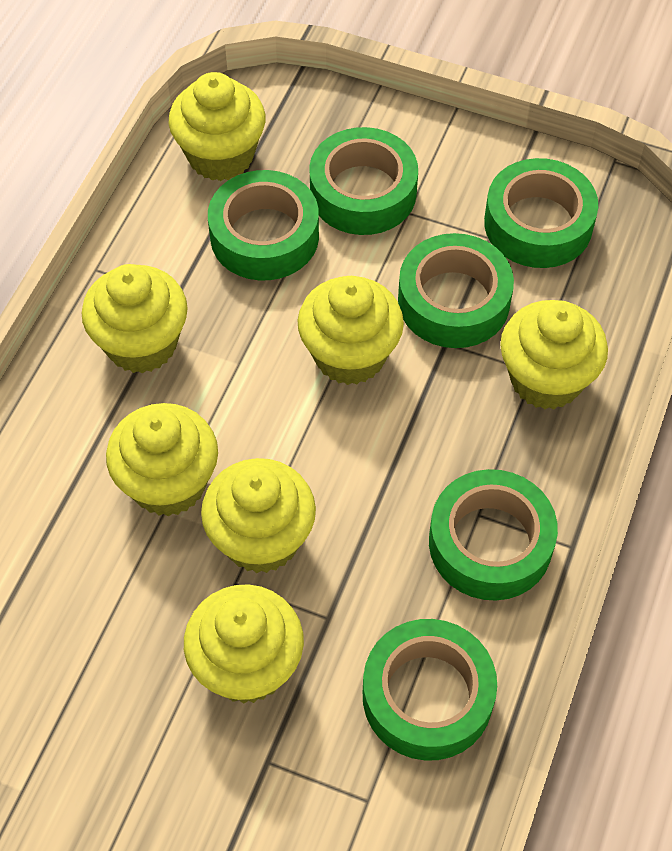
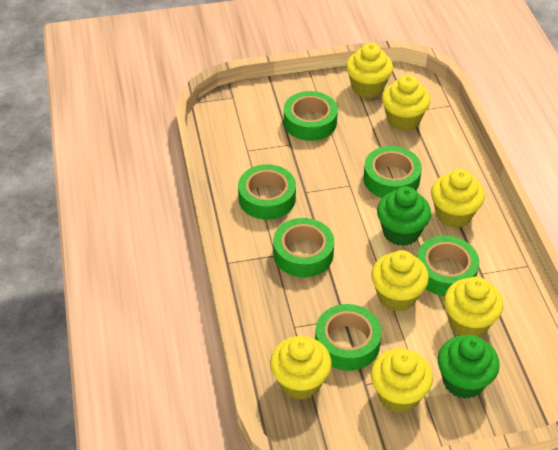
green cupcake: none = 0 -> [377,186,431,246] [438,335,500,399] = 2

